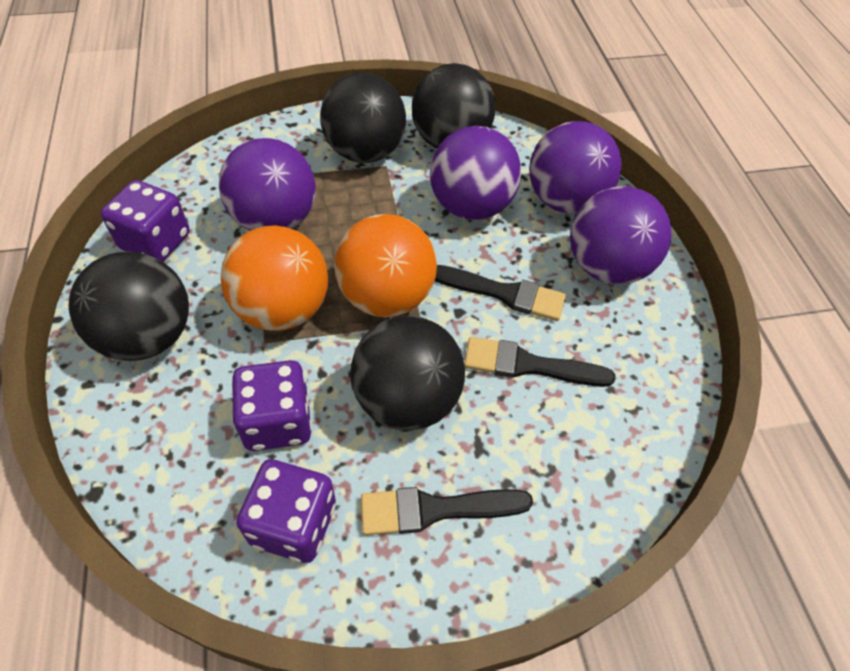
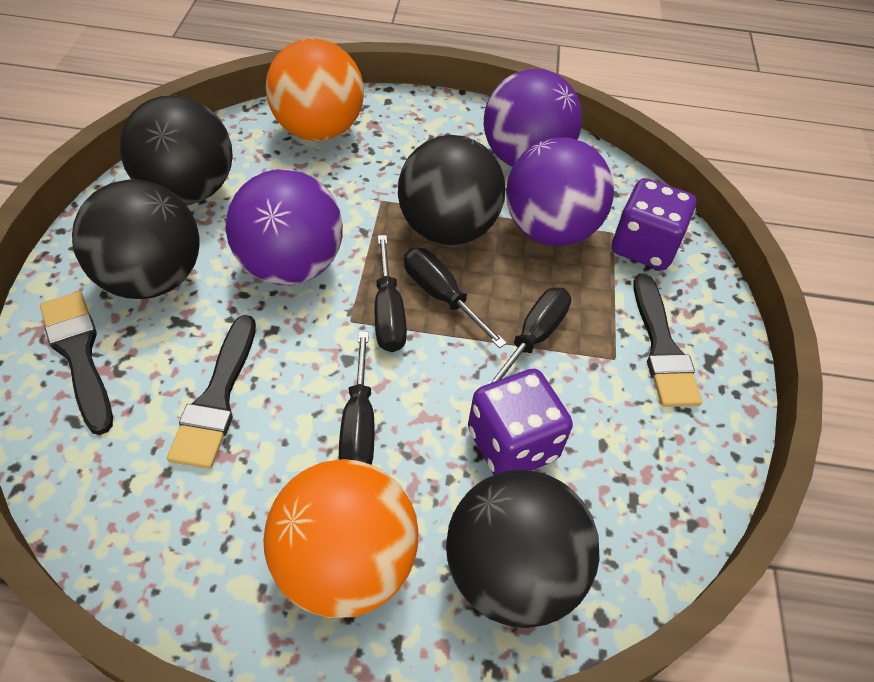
black screwdriver: none = 0 -> [339,332,374,465] [375,235,407,352] [404,248,507,348] [488,287,571,384] = 4
purple ball: [219,138,316,231] [430,126,521,220] [529,121,622,214] [570,186,672,285] = 4 -> [226,169,343,285] [484,69,582,167] [506,137,614,246] = 3
purple dice: [101,180,189,261] [232,360,312,451] [236,459,336,563] = 3 -> [468,369,573,475] [612,178,696,270] = 2

